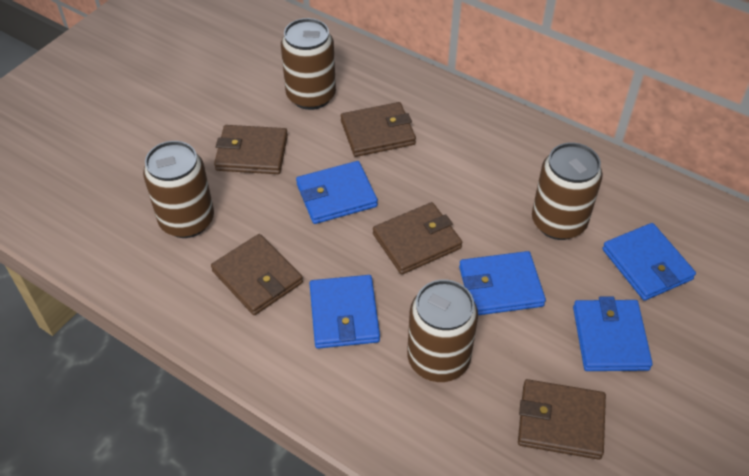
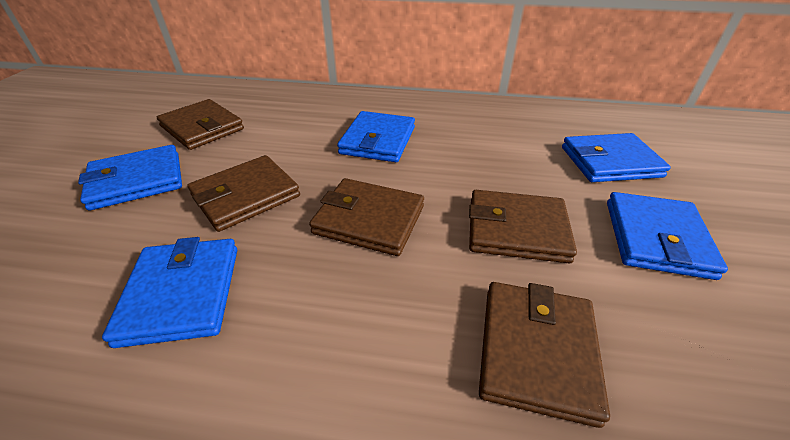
brown can: [143,141,214,238] [281,18,336,110] [407,279,478,382] [532,142,603,240] = 4 -> none = 0

